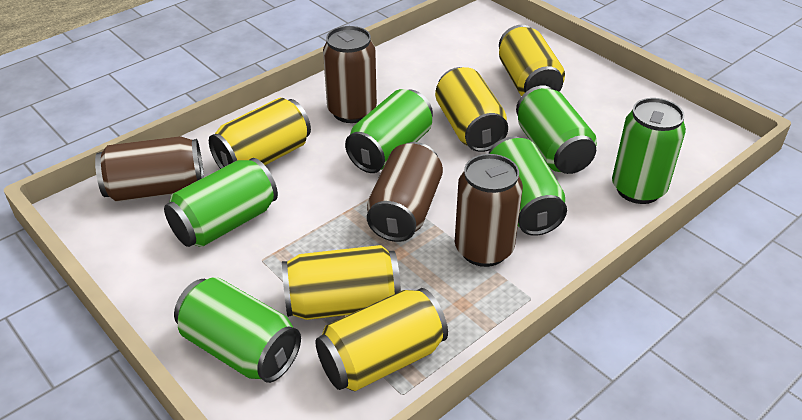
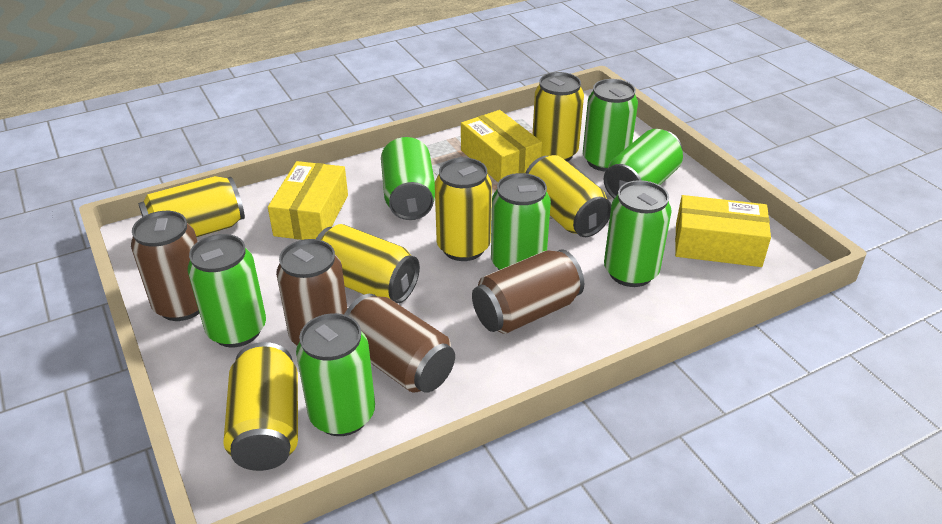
green can: [164,158,278,247] [174,277,301,383] [345,89,433,173] [488,136,567,236] [516,86,597,174] [612,98,686,204] = 6 -> [188,234,266,347] [296,313,375,436] [381,137,435,220] [491,173,551,270] [583,79,638,171] [604,129,683,198] [604,180,672,287] = 7
yellow box: none = 0 -> [268,161,348,240] [461,110,542,182] [675,195,771,267] = 3
yellow can: [209,98,311,169] [282,245,401,320] [315,288,448,391] [435,67,508,152] [499,25,565,96] = 5 -> [138,176,245,237] [223,342,298,471] [316,224,420,303] [435,158,492,261] [526,155,611,237] [533,72,584,162] = 6

